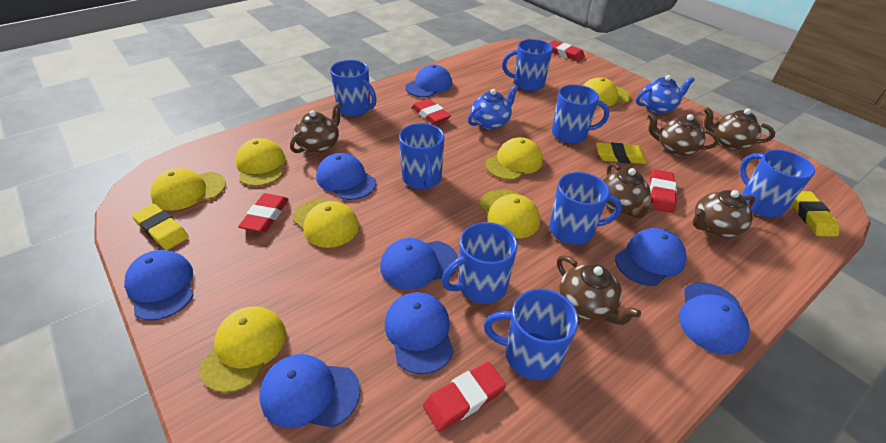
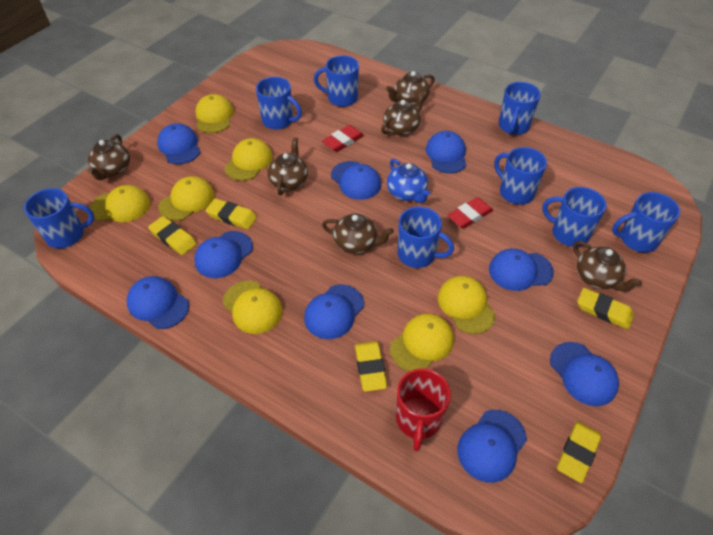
blue cap: [124,250,194,321] [260,354,361,428] [316,153,376,200] [380,238,458,290] [385,292,454,374] [405,65,452,97] [615,228,687,286] [679,282,749,355] = 8 -> [127,276,189,329] [157,123,200,164] [194,231,253,278] [304,284,364,339] [331,161,381,200] [426,131,466,174] [457,410,527,483] [489,249,554,291] [550,342,619,406] = 9
blue teapot: [468,85,518,130] [636,75,695,114] = 2 -> [387,159,430,203] = 1
red eraser: [238,193,289,233] [412,99,451,125] [423,362,506,432] [549,40,585,62] [650,169,677,213] = 5 -> [322,125,364,152] [447,197,493,229] = 2
red mug: none = 0 -> [396,368,451,451] = 1
yellow eraser: [132,204,189,250] [596,142,647,164] [792,191,840,237] = 3 -> [148,216,197,255] [206,198,257,229] [355,341,387,392] [557,421,601,483] [577,288,634,330] = 5

